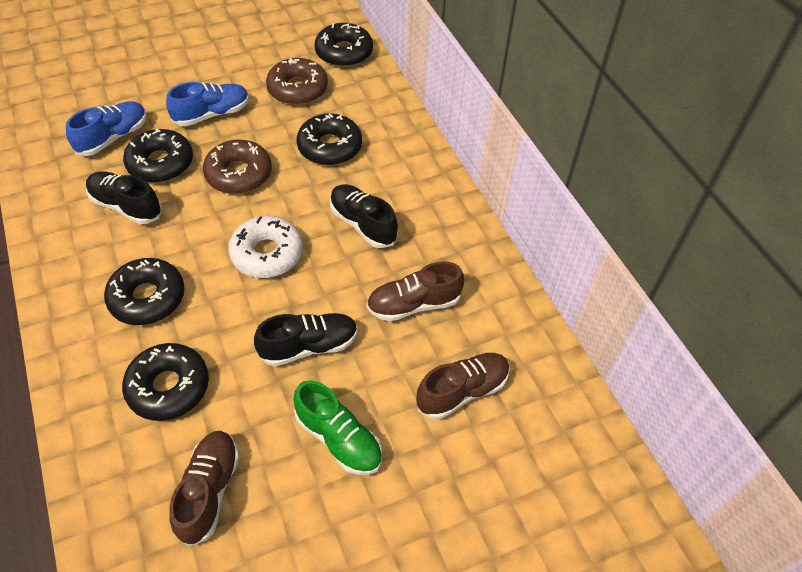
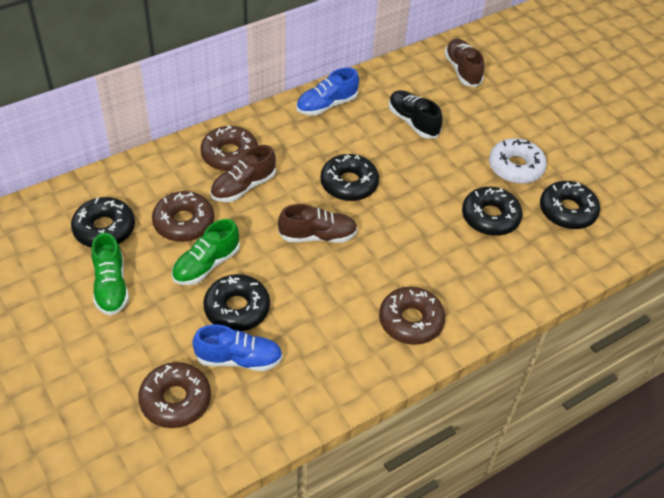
black shoe: [86,172,162,224] [254,313,358,366] [330,184,398,248] = 3 -> [389,90,443,139] = 1
brown donut: [203,139,272,194] [266,58,328,105] = 2 -> [138,362,211,428] [152,191,214,242] [200,125,258,171] [379,287,445,345] = 4
green shoe: [293,380,382,475] = 1 -> [91,233,129,316] [172,219,240,285] = 2

